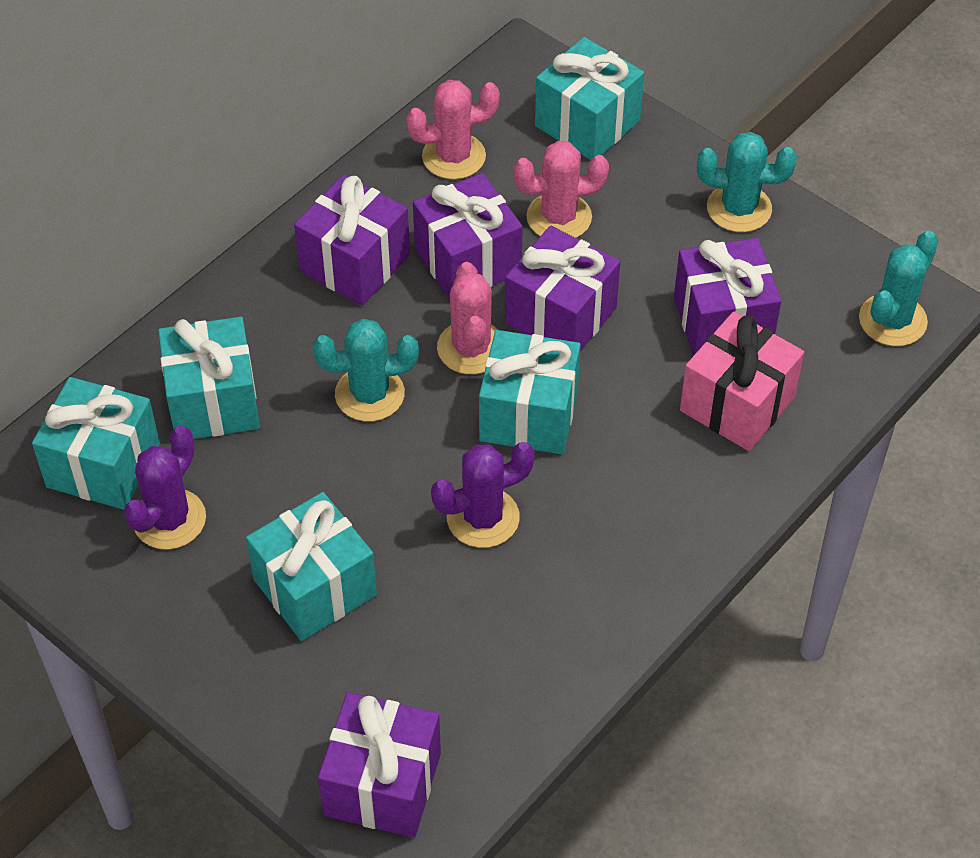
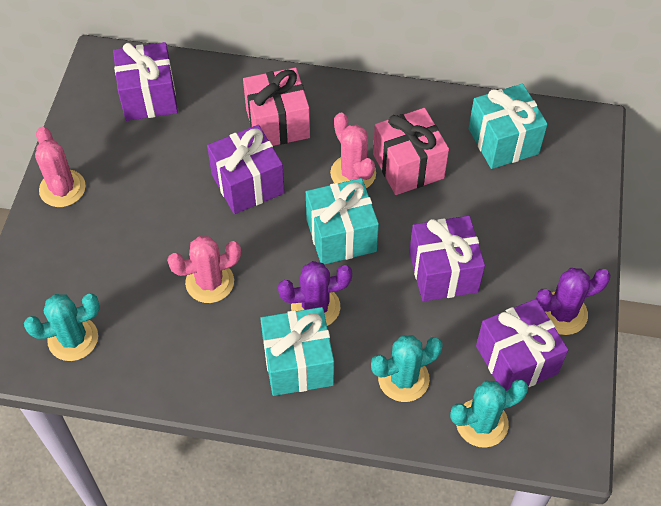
pink gift: [680,312,804,451] = 1 -> [243,68,310,146] [373,108,449,195] = 2
purple gift: [294,174,410,306] [318,692,441,838] [413,173,523,299] [505,226,620,352] [674,238,781,356] = 5 -> [113,42,178,121] [207,125,285,214] [409,216,485,302] [476,299,568,391] = 4
turquoise gift: [32,377,160,510] [158,317,260,439] [246,492,377,641] [479,330,581,454] [535,37,644,160] = 5 -> [260,307,334,396] [306,178,379,265] [468,84,548,169] = 3

